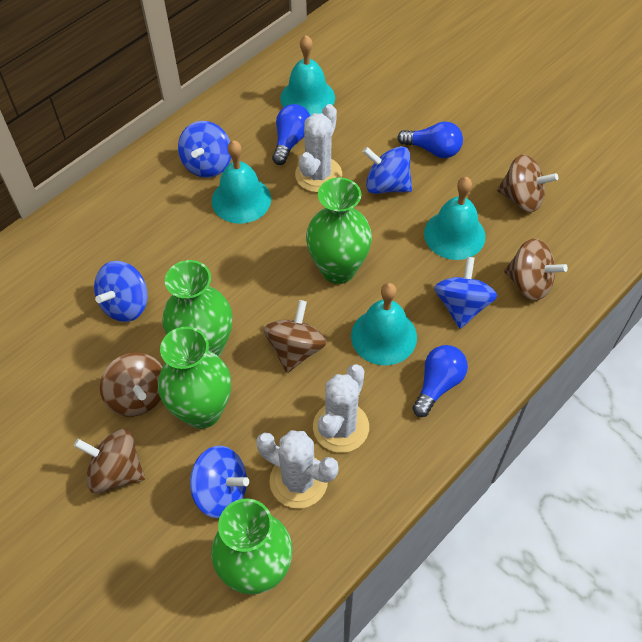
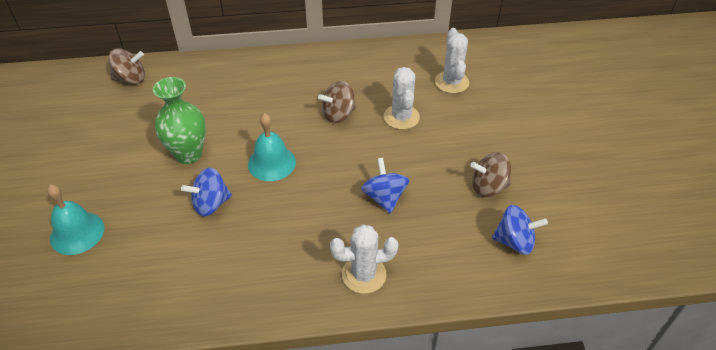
blue light bulb: [272,104,310,165] [397,121,463,158] [412,345,468,417] = 3 -> none = 0
blue spinning top: [94,261,148,322] [178,121,231,178] [190,446,249,518] [363,146,412,194] [434,257,497,329] = 5 -> [181,168,232,216] [361,158,409,214] [492,205,548,255] = 3
brown spinning top: [74,429,145,493] [100,353,162,417] [264,300,327,373] [497,155,558,212] [504,238,568,301] = 5 -> [109,48,145,84] [318,81,356,124] [470,152,511,197] = 3
green vase: [158,327,231,429] [162,260,232,357] [211,498,293,594] [306,177,372,284] = 4 -> [153,77,206,164] = 1
turquoise bell: [212,140,271,224] [280,35,335,116] [351,283,417,365] [424,177,486,260] = 4 -> [47,184,104,255] [248,113,296,181] = 2

